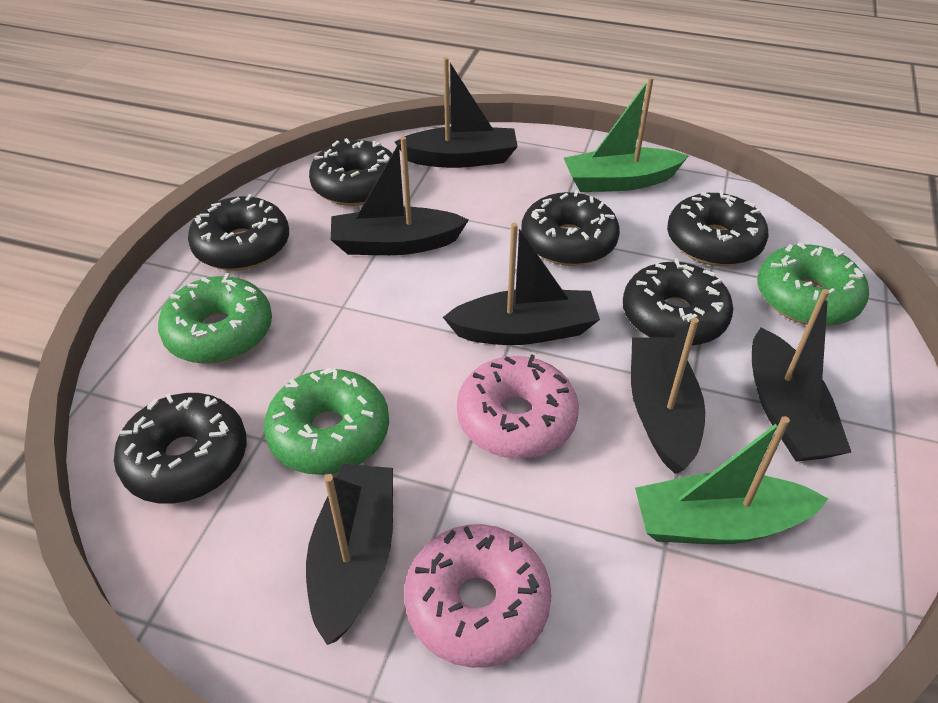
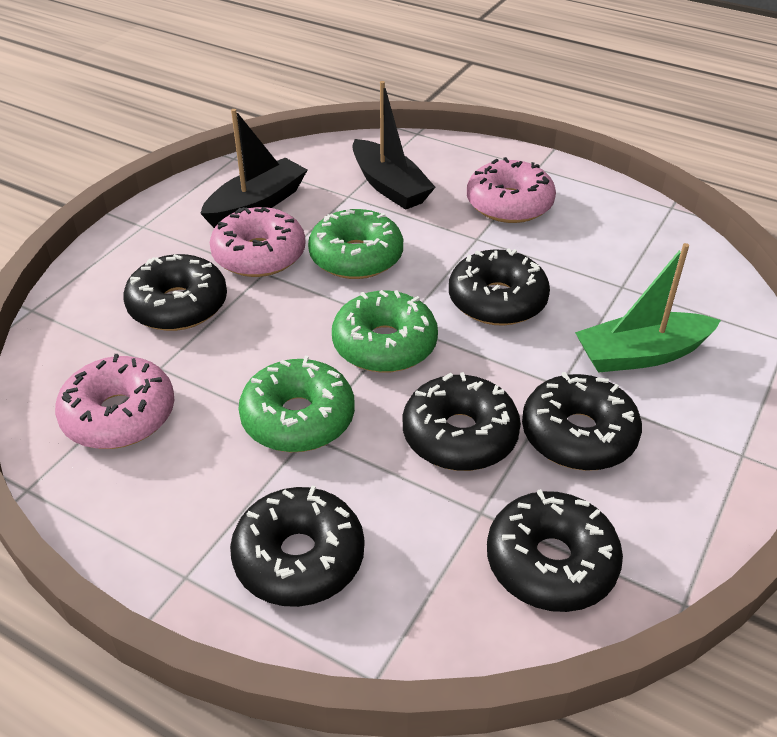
black boat: [306,464,393,645] [331,137,469,255] [395,57,518,168] [443,223,600,345] [631,317,705,474] [752,289,851,462] = 6 -> [200,109,307,228] [352,81,436,210] = 2
green boat: [564,77,689,192] [635,416,828,544] = 2 -> [575,243,721,373] = 1
pink donut: [404,524,551,668] [457,354,579,459] = 2 -> [55,354,174,449] [210,207,306,277] [467,157,556,223] = 3

